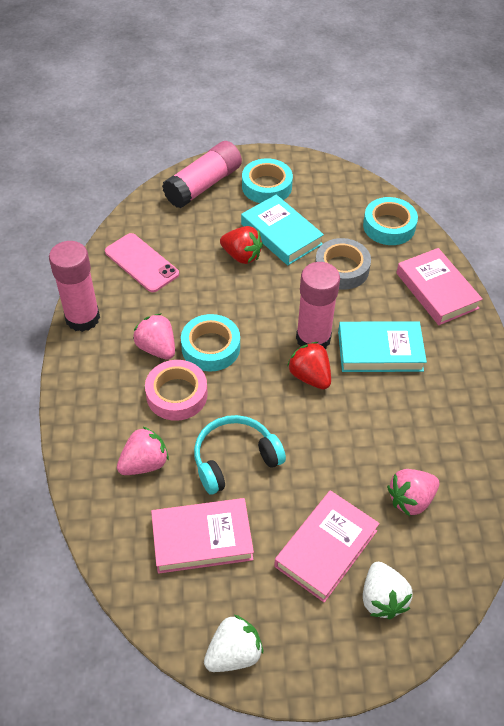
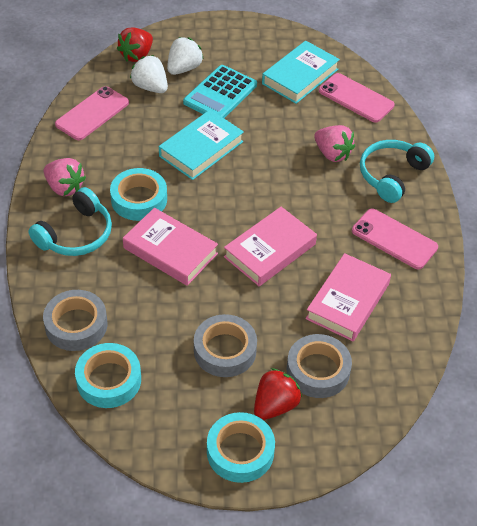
grey tape: [315,238,371,290] = 1 -> [43,290,107,351] [194,314,257,377] [287,334,352,398] = 3
pink glue stick: [49,241,100,332] [162,141,242,208] [296,262,340,349] = 3 -> none = 0
pink phone: [105,233,179,292] = 1 -> [55,86,129,140] [319,73,395,122] [352,209,438,269] = 3
pink strawberry: [117,426,169,475] [133,313,175,360] [387,469,439,516] = 3 -> [44,158,86,196] [314,125,355,162] = 2
pink tape: [145,360,208,421] = 1 -> none = 0
turquoise calculator: none = 0 -> [183,65,257,118] = 1
turquoise headphones: [194,415,286,495] = 1 -> [28,187,112,256] [360,140,434,203] = 2

